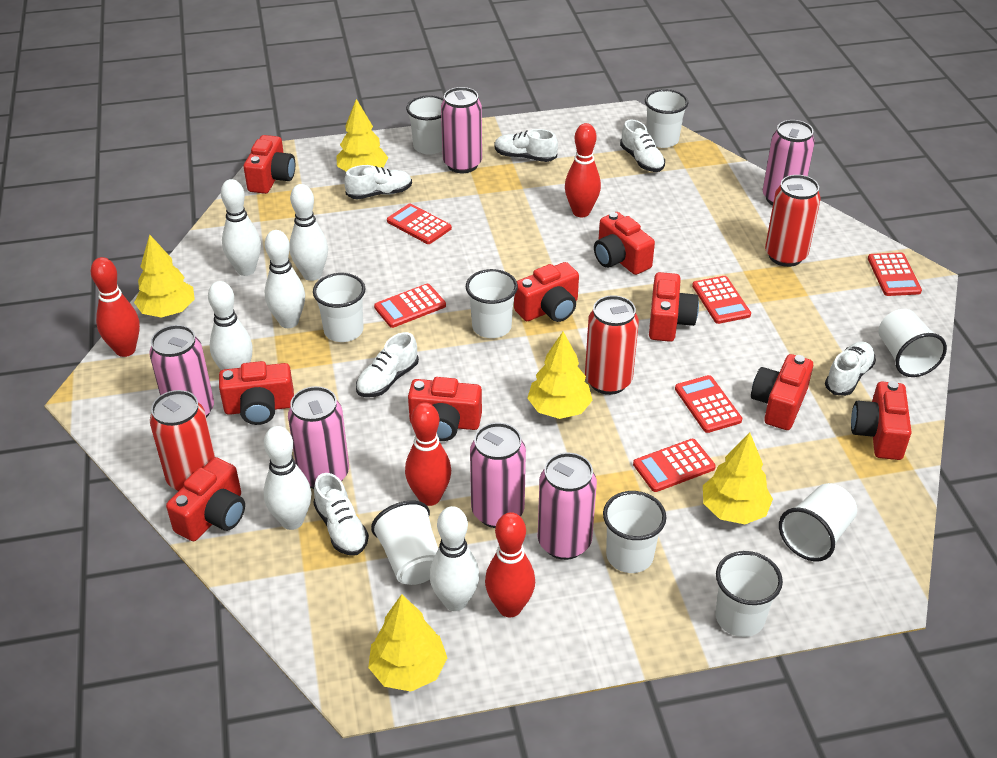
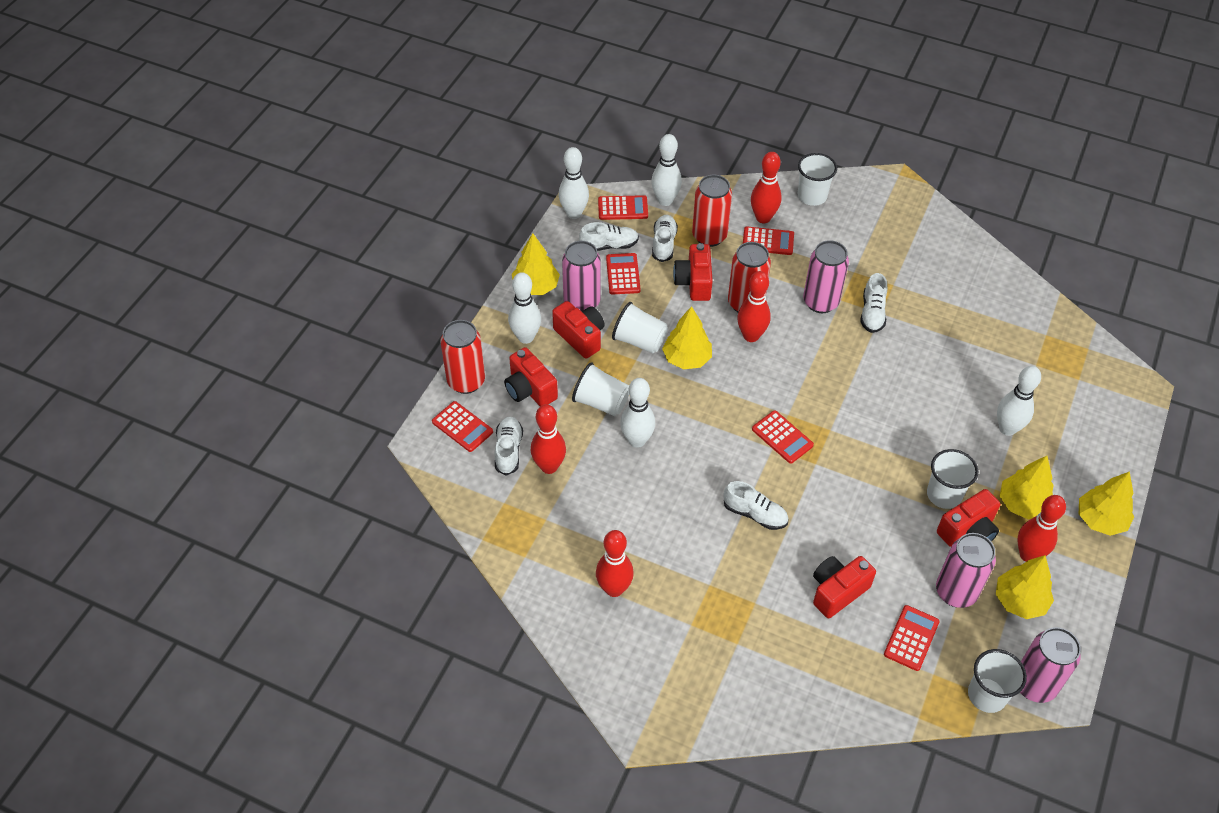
pink can: [149,325,214,418] [288,386,349,489] [441,87,482,173] [470,422,526,528] [538,453,597,560] [763,120,815,206] = 6 -> [562,241,601,312] [803,240,849,313] [936,533,996,608] [1020,627,1081,703] = 4
red bowling pin: [91,257,140,357] [405,402,451,506] [485,512,535,617] [565,123,601,217] = 4 -> [531,404,566,474] [596,530,634,597] [737,271,771,342] [751,152,782,223] [1017,495,1066,562] = 5
red camera: [166,457,245,541] [219,361,294,425] [244,135,295,194] [408,377,482,441] [514,262,579,322] [594,212,655,275] [649,272,699,342] [751,354,813,430] [851,381,912,460] = 9 -> [504,347,558,406] [552,301,605,359] [673,243,713,301] [813,556,876,618] [937,489,1000,547] = 5
white bowling pin: [208,281,253,370] [221,179,261,276] [263,426,312,530] [265,230,305,328] [290,184,328,281] [429,506,480,611] = 6 -> [508,272,541,344] [559,147,589,219] [620,378,655,448] [651,134,682,206] [997,366,1041,436] = 5
white cup: [313,273,365,342] [371,501,438,585] [406,95,444,155] [466,269,518,338] [603,491,666,573] [645,89,688,148] [715,551,783,637] [779,483,857,561] [878,309,947,377] = 9 -> [572,362,629,416] [612,302,668,353] [798,153,837,206] [927,449,978,509] [968,649,1027,713] = 5
white shoe: [314,473,369,556] [344,165,412,199] [356,332,419,397] [495,129,558,162] [620,119,665,172] [825,342,876,396] = 6 -> [494,416,523,475] [579,222,639,251] [652,215,678,262] [724,481,788,530] [860,273,887,333] = 5

